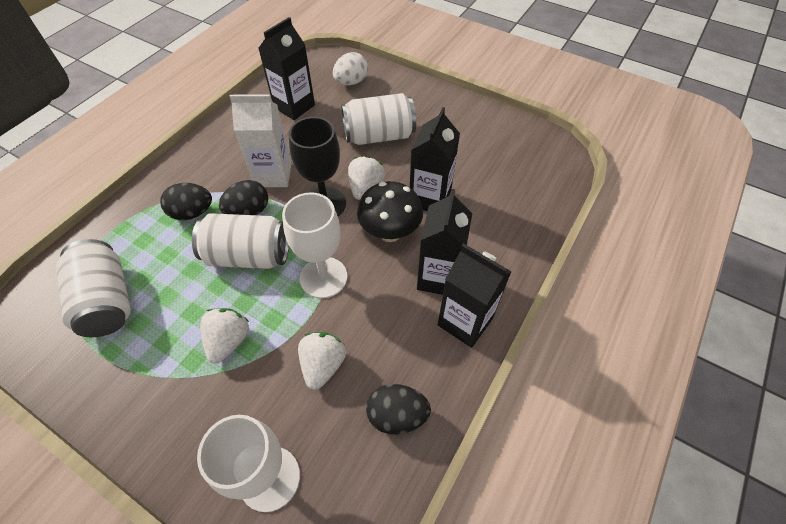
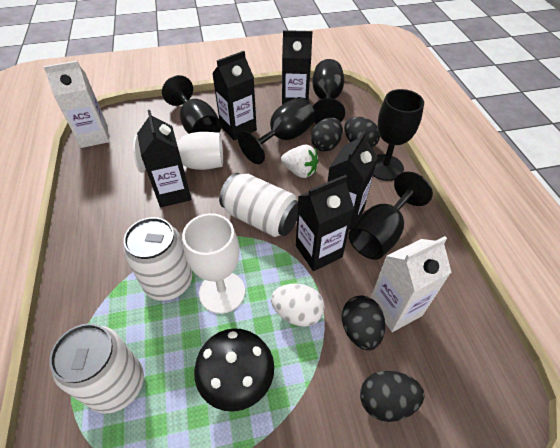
black carton: [258,17,315,120] [410,107,460,211] [417,189,472,295] [438,244,512,348] = 4 -> [137,110,191,207] [212,51,257,140] [282,30,313,105] [296,175,354,271] [328,131,378,230] = 5
black egg: [160,183,212,220] [219,180,268,215] [366,384,431,434] = 3 -> [311,117,343,151] [342,296,385,351] [344,117,380,148] [360,371,425,422] = 4
black goblet: [288,117,346,216] = 1 -> [162,75,221,134] [238,97,316,164] [312,59,345,124] [349,172,433,260] [373,89,424,181] = 5
white carton: [229,94,292,187] = 1 -> [43,61,109,148] [371,236,452,332] = 2
white strawberry: [200,308,249,363] [298,332,346,390] [348,156,385,200] = 3 -> [281,144,319,178] = 1

